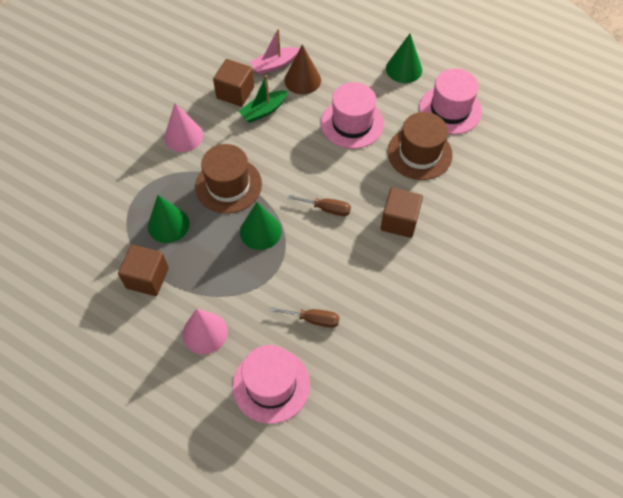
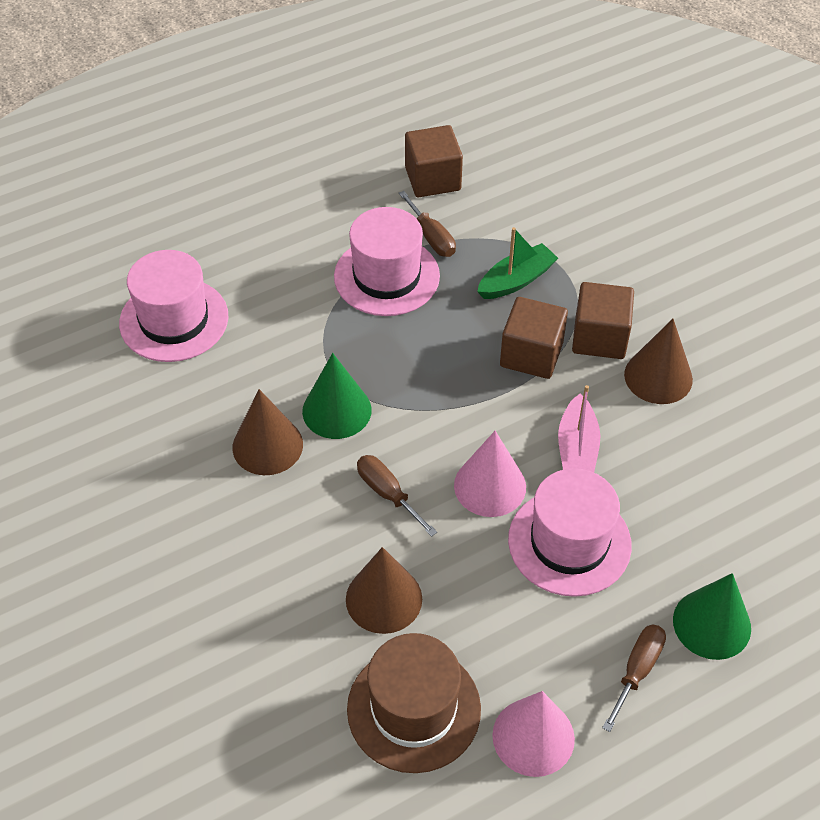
brown cone: [285,45,321,94] = 1 -> [232,389,303,475] [346,547,422,634] [624,319,693,404] = 3
brown hat: [195,144,262,214] [388,112,453,180] = 2 -> [347,633,481,773] = 1
brown screwdriver: [270,307,340,328] [288,195,351,216] = 2 -> [357,455,437,537] [399,191,456,257] [602,624,666,732] = 3
green cone: [148,195,189,243] [240,202,282,250] [386,34,422,83] = 3 -> [302,353,372,439] [673,573,751,660] = 2

